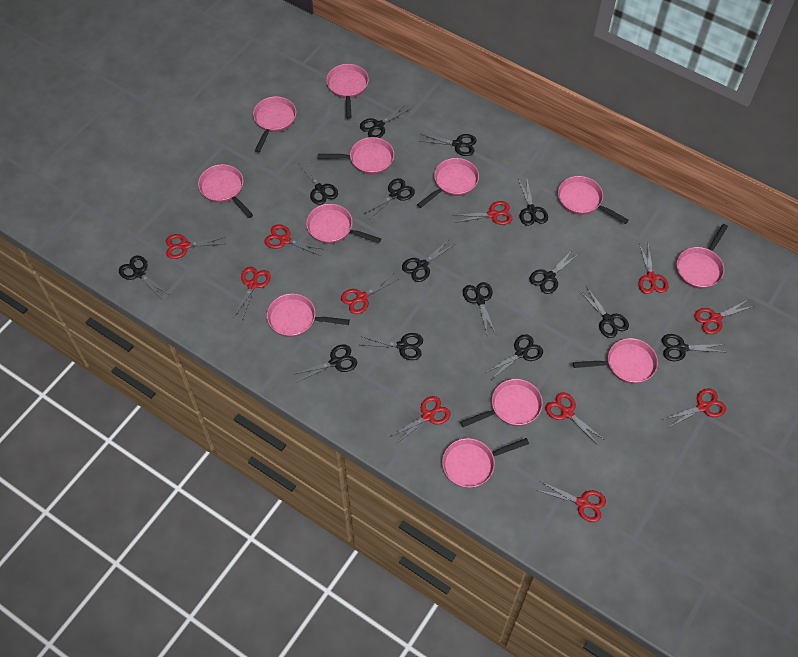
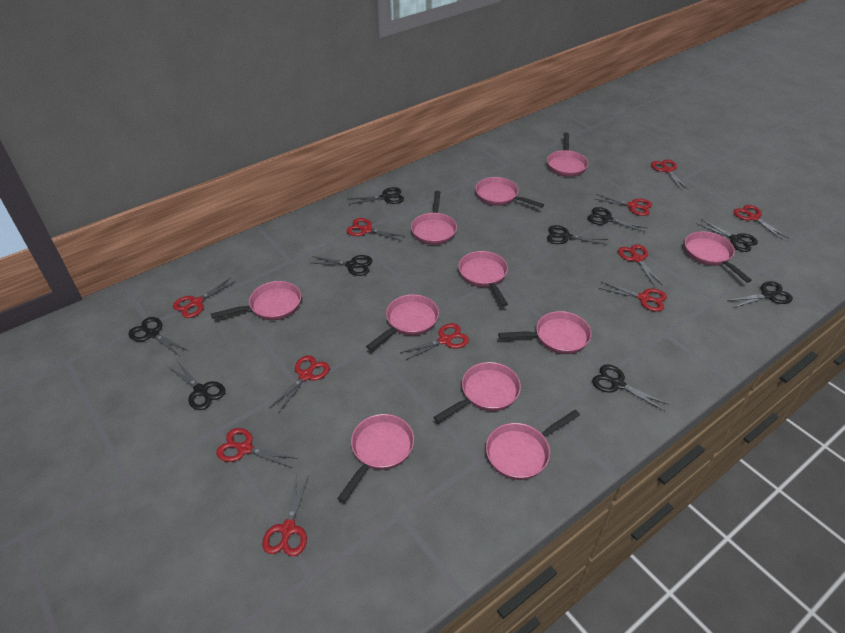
black scissors: [119,256,168,298] [293,344,357,382] [298,161,338,205] [360,104,410,138] [360,333,423,360] [363,178,415,219] [402,241,455,282] [420,134,477,156] [463,282,496,334] [485,334,543,380] [518,179,548,226] [529,249,579,294] [580,286,629,338] [662,334,725,361] = 14 -> [128,317,188,356] [168,361,225,410] [312,255,373,276] [349,187,404,205] [547,225,608,245] [588,207,647,232] [592,364,669,411] [696,219,758,252] [727,281,793,308] = 9
pink pan: [198,164,253,218] [253,96,296,152] [267,293,350,337] [306,204,381,244] [318,137,394,174] [326,64,369,119] [417,158,479,208] [442,438,529,488] [460,379,543,427] [558,176,629,224] [573,338,658,384] [676,224,728,289] = 12 -> [211,281,301,320] [337,414,414,502] [366,294,439,350] [411,191,457,245] [434,362,521,422] [458,251,508,307] [475,177,544,208] [486,410,580,480] [498,311,592,354] [547,132,588,177] [685,231,752,283] = 11

